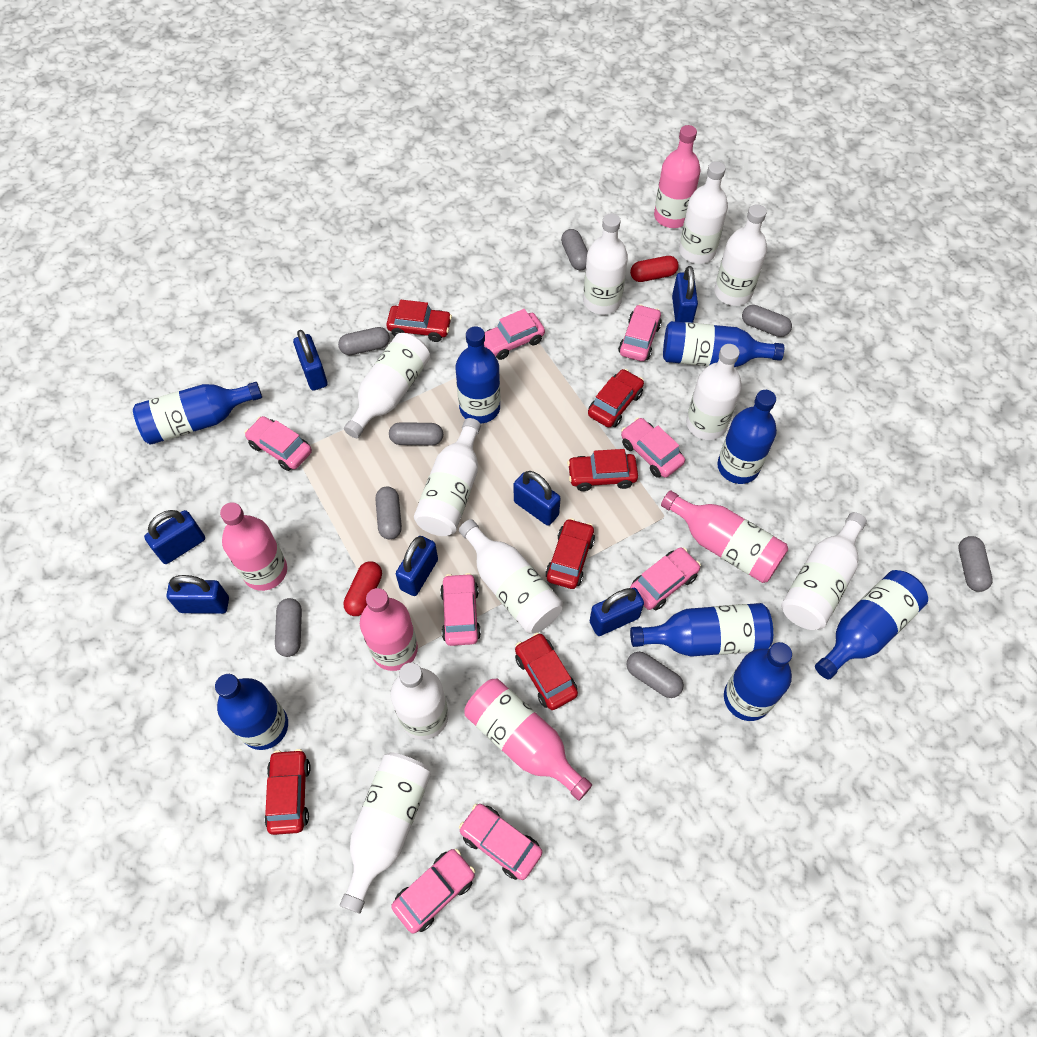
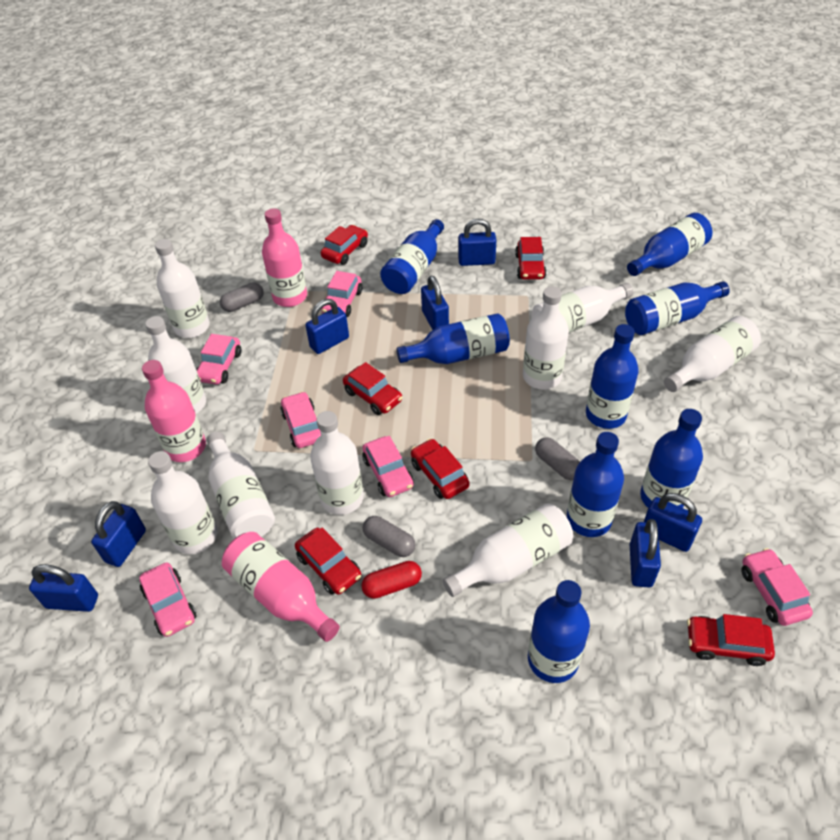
grey capsule: [275,598,302,657] [338,327,390,355] [375,487,402,539] [389,422,443,445] [561,229,588,270] [627,652,684,698] [742,305,792,337] [959,536,993,592] = 8 -> [220,282,263,312] [363,516,415,557] [535,437,580,480] = 3
pink bottle: [220,502,287,591] [360,588,418,671] [465,678,592,801] [654,125,701,228] [661,490,788,583] = 5 -> [142,360,206,462] [222,532,340,642] [262,208,307,307] = 3
pink car: [245,416,312,471] [391,849,475,934] [440,573,481,646] [459,804,542,880] [484,309,545,360] [618,304,662,361] [621,418,685,478] [630,547,701,610] = 8 -> [139,562,197,637] [196,334,241,385] [280,391,321,448] [321,271,362,317] [362,436,414,497] [741,548,813,626] = 6
red capsule: [344,561,382,616] [630,256,679,282] = 2 -> [361,561,422,599] = 1
white bottle: [340,752,431,914] [344,333,430,438] [391,663,448,740] [414,418,481,536] [459,519,563,634] [583,213,628,314] [679,161,728,264] [686,344,742,440] [714,205,767,306] [781,512,867,630] = 10 -> [145,316,206,414] [148,451,218,554] [155,239,210,338] [207,432,275,539] [310,411,364,515] [443,503,573,597] [523,286,569,389] [531,283,633,333] [664,316,761,392] = 9

